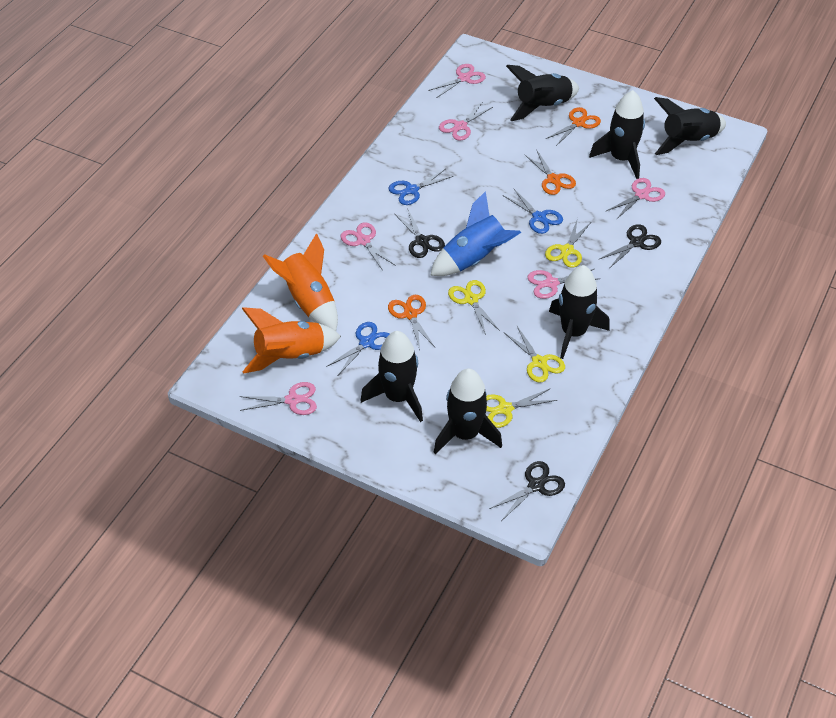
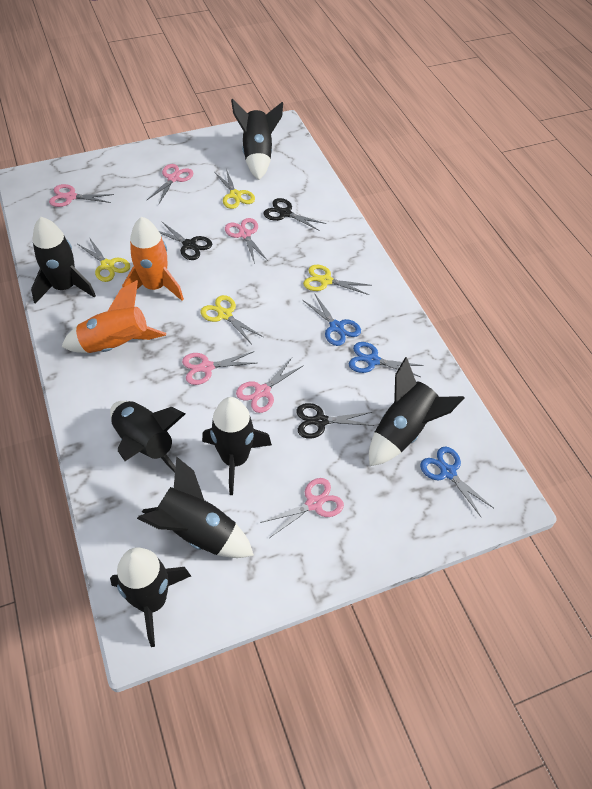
black rocket: [360,331,423,422] [434,368,502,455] [506,65,579,121] [549,265,610,359] [589,90,645,179] [654,97,726,155] = 6 -> [31,217,96,304] [110,401,186,473] [110,547,191,647] [137,456,254,558] [202,397,272,495] [231,99,283,180] [369,357,465,466] = 7
blue rocket: [430,191,521,276] = 1 -> none = 0
orange scissors: [388,295,435,350] [524,149,576,195] [546,107,601,146] = 3 -> none = 0

